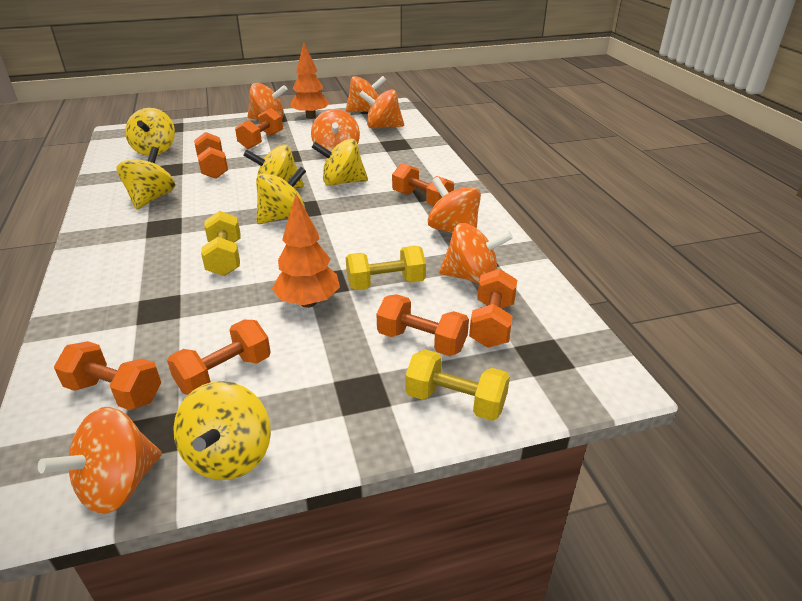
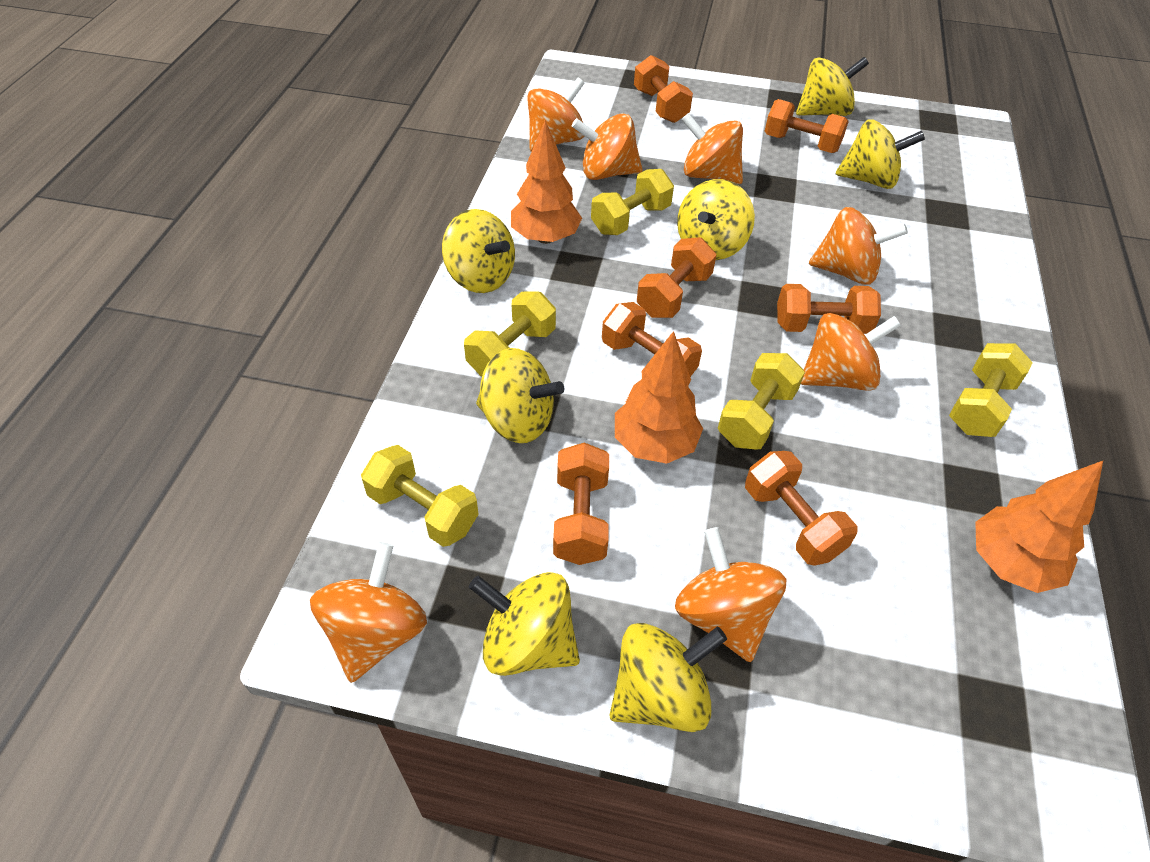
orange tree: [272,194,340,308] [290,43,329,119] = 2 -> [511,120,582,244] [615,331,703,464] [975,461,1103,593] = 3
yellow dumbbell: [201,211,240,276] [346,246,426,290] [405,349,510,421] = 3 -> [361,445,479,547] [464,292,556,377] [591,169,674,235] [718,353,805,450] [949,343,1033,437] = 5
yellow spinning top: [117,147,175,210] [125,108,175,156] [173,381,271,480] [243,145,304,189] [256,166,306,224] [312,138,368,186] = 6 -> [442,209,515,293] [469,572,580,676] [476,348,564,443] [609,623,727,732] [677,179,755,260] [796,57,869,116] [836,120,925,189] = 7

